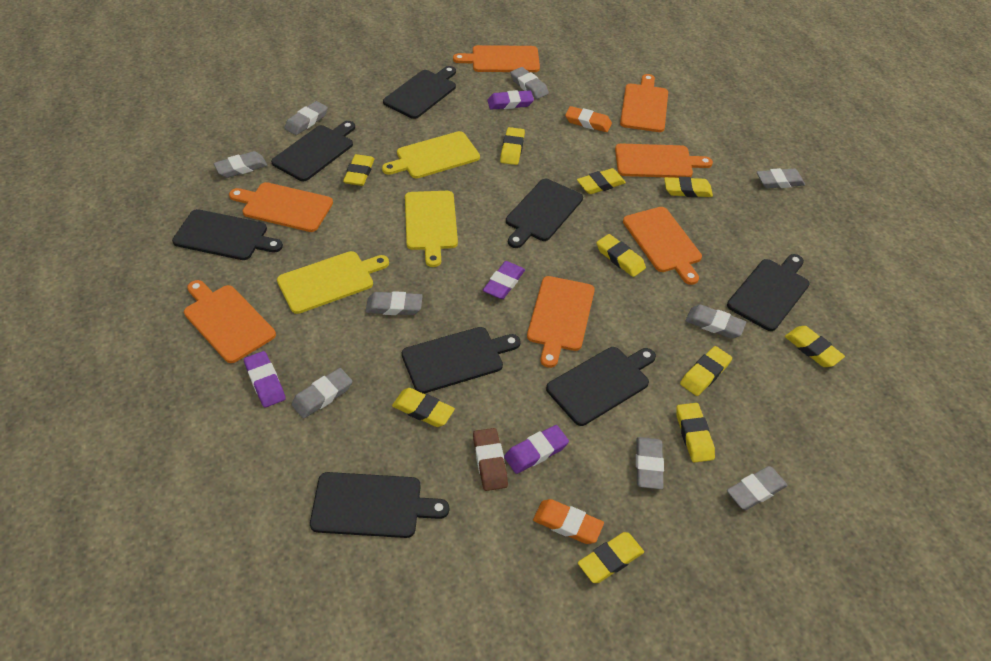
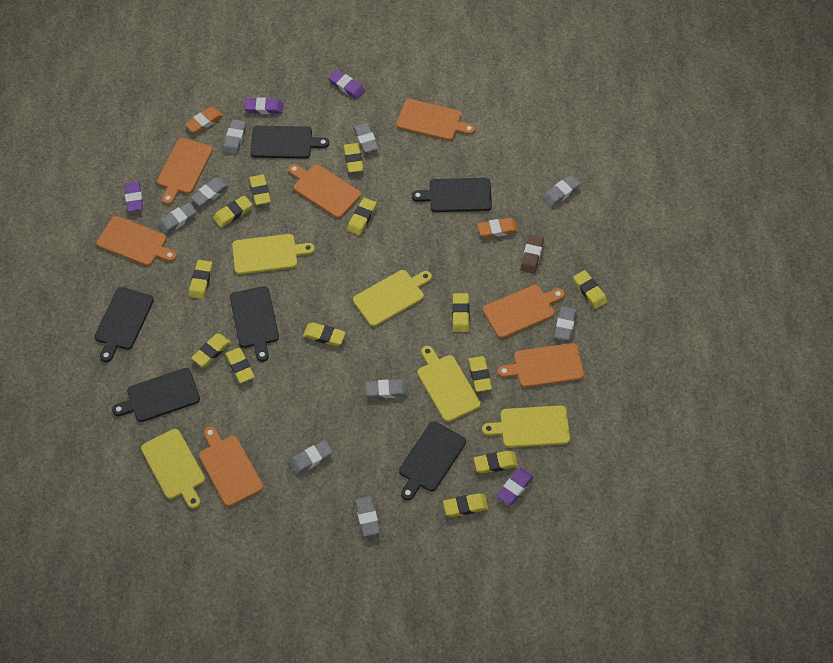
black cutting board: [172,209,283,260] [271,121,355,181] [310,472,449,538] [383,66,456,119] [402,327,521,394] [506,179,583,248] [546,347,656,426] [727,254,810,331] = 8 -> [95,287,154,362] [112,368,200,422] [230,286,279,362] [251,126,329,159] [399,421,466,500] [412,178,492,212] = 6
yellow cutting board: [277,251,389,314] [382,131,480,179] [405,191,458,267] = 3 -> [141,429,205,509] [232,234,315,275] [353,270,432,327] [417,346,481,422] [482,405,570,448] = 5
yellow eraser: [343,154,374,186] [392,388,455,427] [500,127,525,165] [577,168,626,194] [578,532,644,583] [596,234,646,277] [664,177,713,197] [676,403,715,462] [680,346,732,396] [785,326,845,367] = 10 -> [189,260,212,299] [191,334,231,367] [213,195,252,228] [225,348,255,383] [249,174,271,205] [303,322,346,346] [344,143,363,173] [347,198,377,235] [443,493,488,517] [452,293,469,332] [468,356,492,392] [474,451,518,473] [573,270,607,309] = 13

